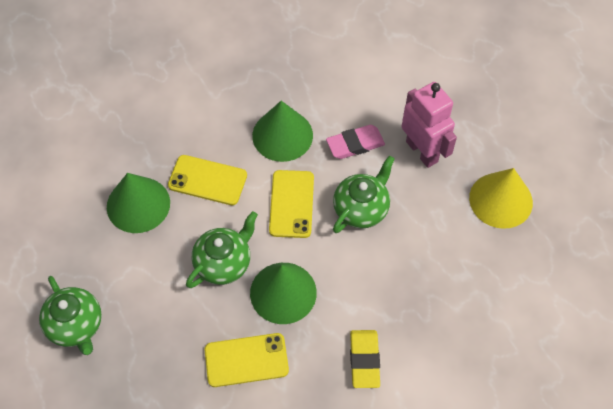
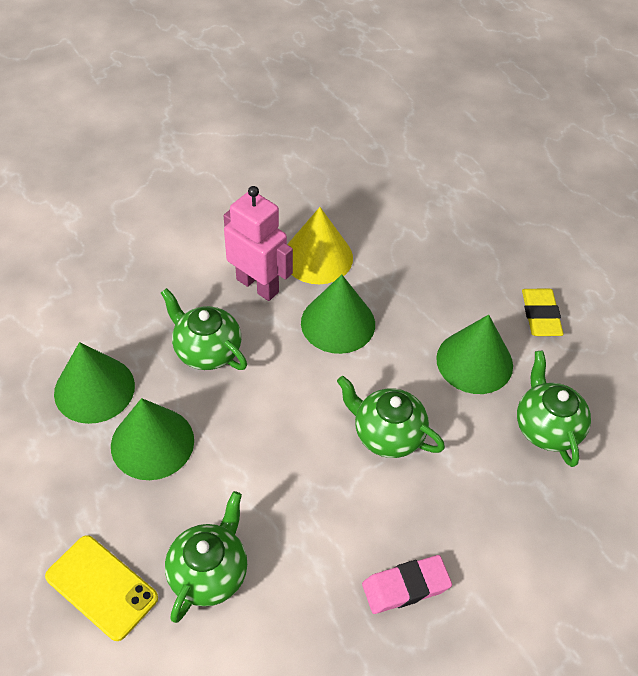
green cone: [107,173,170,233] [250,263,317,324] [252,101,313,162] = 3 -> [54,342,135,424] [111,398,194,480] [301,274,375,354] [436,315,513,394] = 4
green teapot: [39,276,102,355] [186,211,258,288] [333,156,395,233] = 3 -> [161,288,247,370] [165,491,247,623] [337,376,445,458] [517,351,591,467] = 4
yellow phone: [168,155,247,205] [205,333,289,387] [269,170,314,238] = 3 -> [45,535,158,641] = 1

